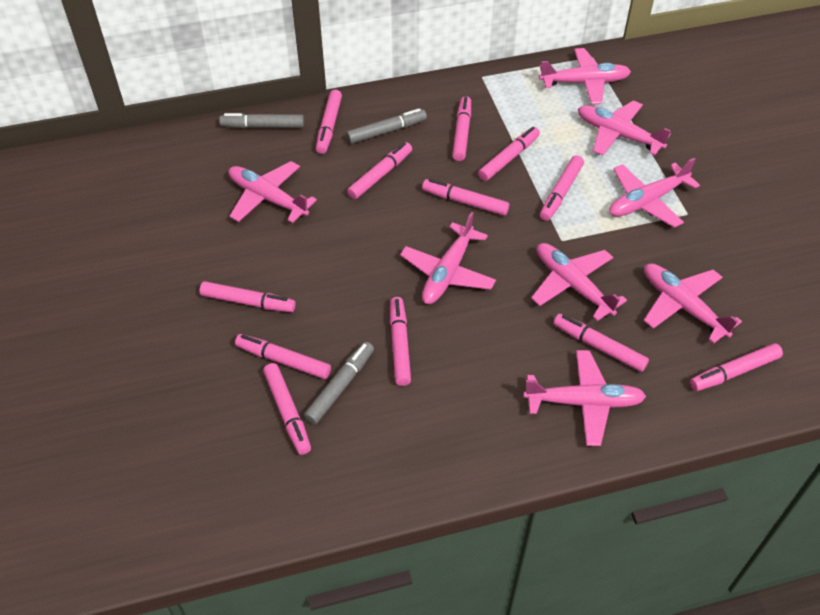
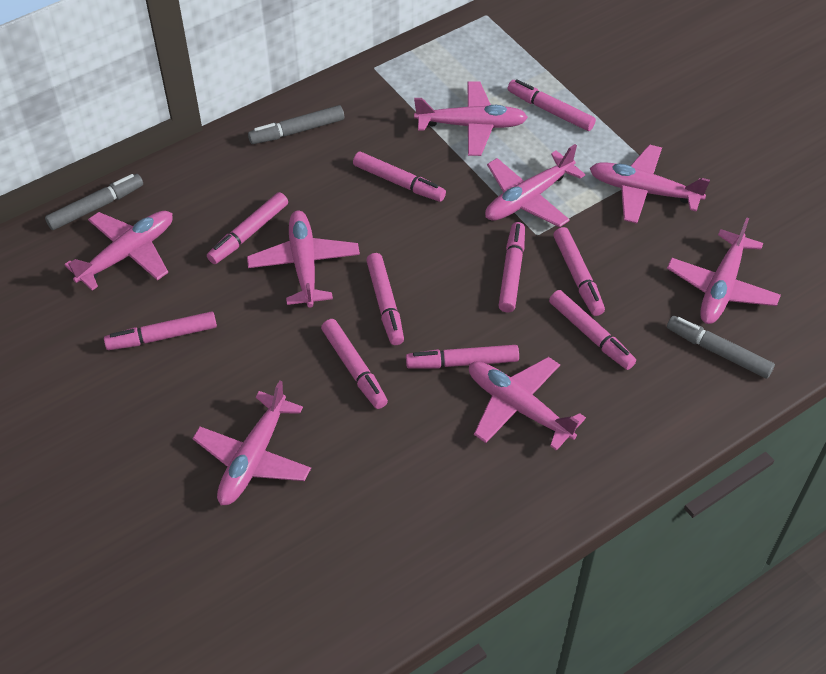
pink marker: [199,281,296,312] [235,334,331,379] [263,363,311,455] [316,90,342,154] [347,142,412,199] [390,297,411,386] [422,179,509,216] [452,96,471,161] [478,127,540,181] [540,155,584,221] [553,314,649,372] [690,343,783,391] = 12 -> [104,311,217,350] [207,192,288,264] [321,319,388,409] [353,152,446,202] [366,253,404,345] [406,345,519,369] [498,222,525,312] [508,79,596,131] [549,290,636,370] [553,227,605,316] = 10

